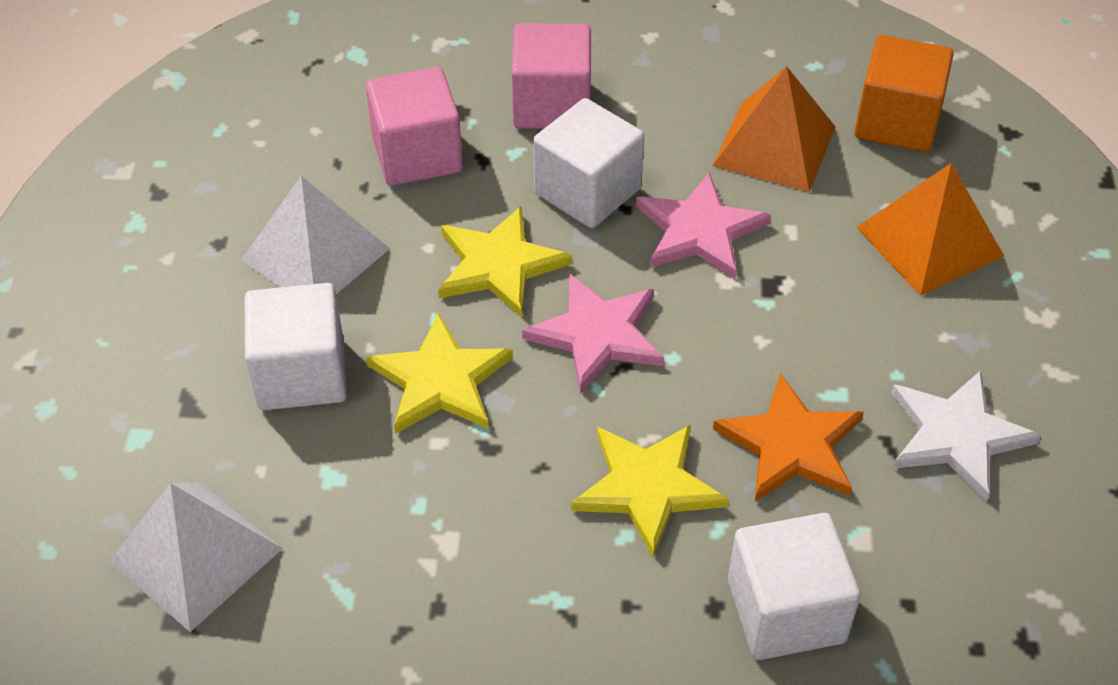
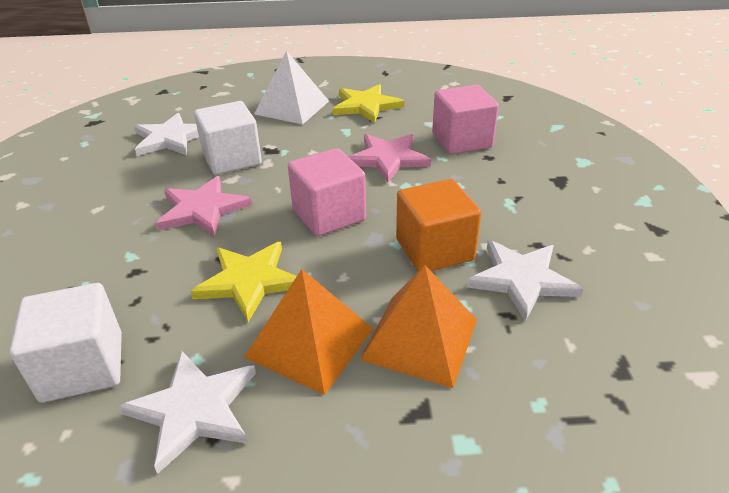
orange star: [713,373,864,501] = 1 -> none = 0
white cube: [245,283,347,410] [533,98,644,228] [728,513,861,660] = 3 -> [9,283,122,403] [194,101,262,175] = 2
white pyramid: [108,483,283,632] [241,176,390,294] = 2 -> [254,51,329,125] = 1
white star: [891,370,1041,501] = 1 -> [119,351,256,474] [134,113,199,156] [466,240,583,322] = 3
yellow star: [366,312,513,434] [438,206,572,318] [571,425,729,557] = 3 -> [190,242,297,322] [333,84,404,123] = 2

